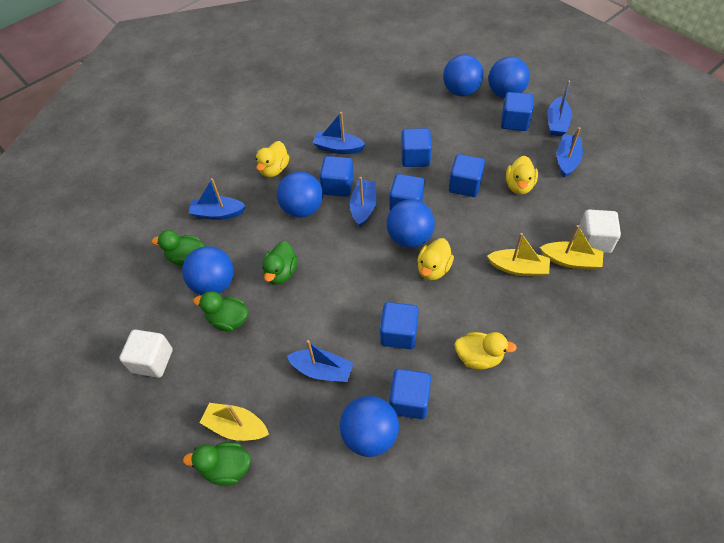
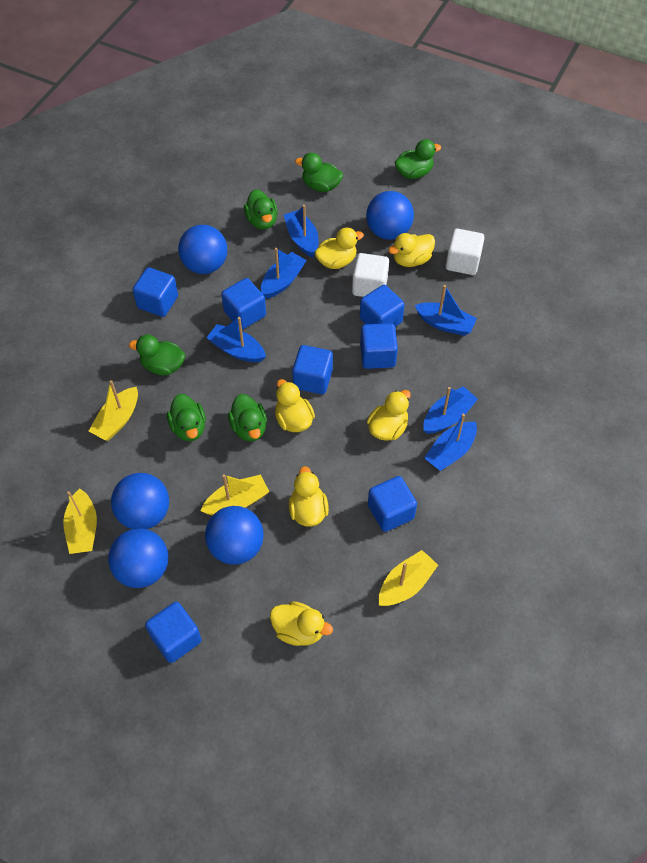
blue ball: [182,246,234,295] [277,172,323,218] [340,396,399,457] [387,200,435,248] [443,54,483,96] [488,56,530,99] = 6 -> [108,528,168,588] [111,473,169,529] [178,225,227,274] [205,506,264,565] [366,191,414,240] = 5
green duck: [152,230,205,266] [183,442,251,486] [193,291,248,332] [262,241,298,285] = 4 -> [129,334,185,375] [167,394,206,441] [228,394,267,442] [244,189,278,230] [295,153,343,192] [395,139,441,179] = 6
yellow boat: [200,403,269,441] [487,233,550,277] [540,225,604,270] = 3 -> [63,488,97,554] [89,380,138,441] [201,474,270,516] [379,550,438,606] = 4
yellow duck: [256,141,289,177] [417,238,454,280] [454,332,517,369] [506,156,538,194] = 4 -> [270,601,333,646] [275,379,315,432] [289,466,329,527] [314,228,364,269] [367,390,411,441] [388,233,435,267] = 6

